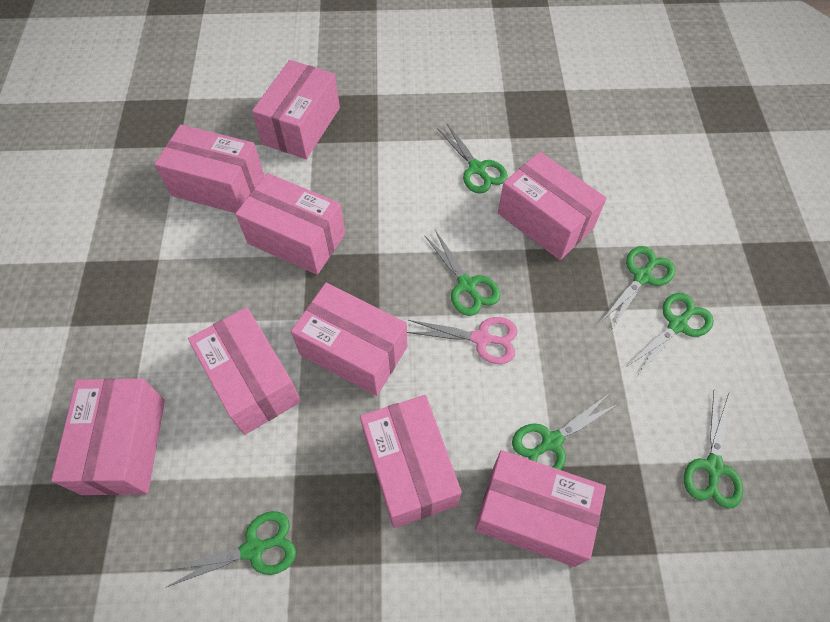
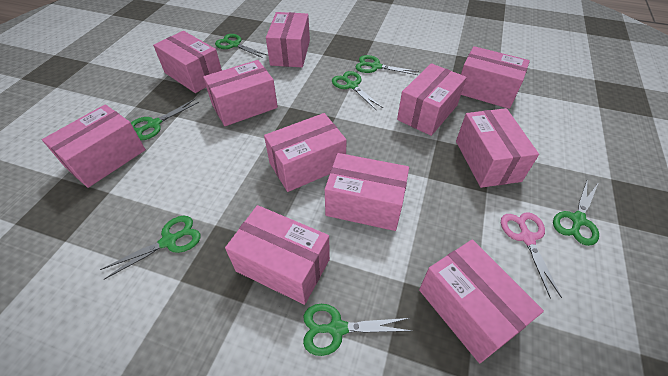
pink box: [51,378,165,495] [154,124,264,213] [188,307,301,435] [235,173,345,275] [252,60,340,159] [291,283,407,396] [360,395,462,528] [475,450,606,567] [498,152,607,260] = 9 -> [42,104,146,188] [153,31,222,93] [203,60,278,126] [225,205,330,305] [264,113,347,192] [266,12,310,67] [325,153,409,231] [397,63,467,136] [419,240,544,363] [456,108,539,188] [461,46,530,109] = 11

